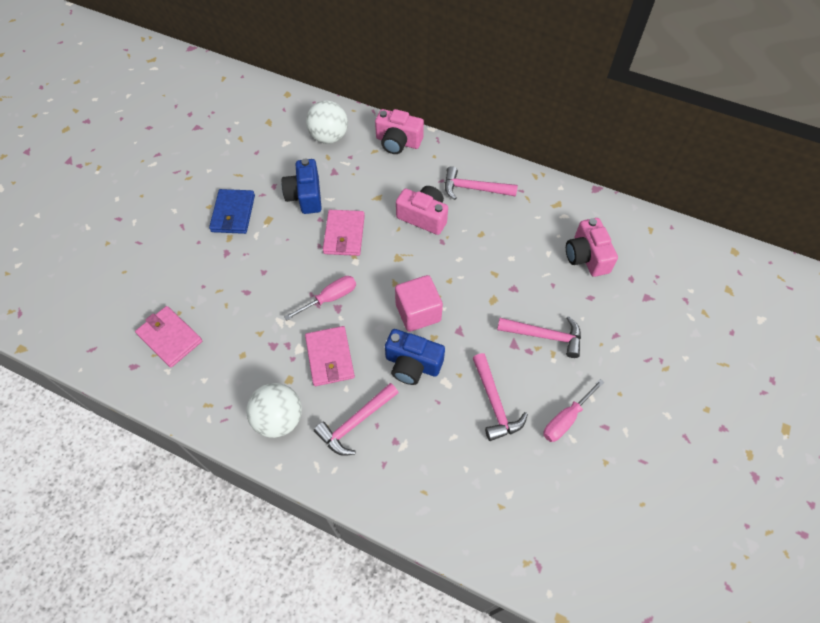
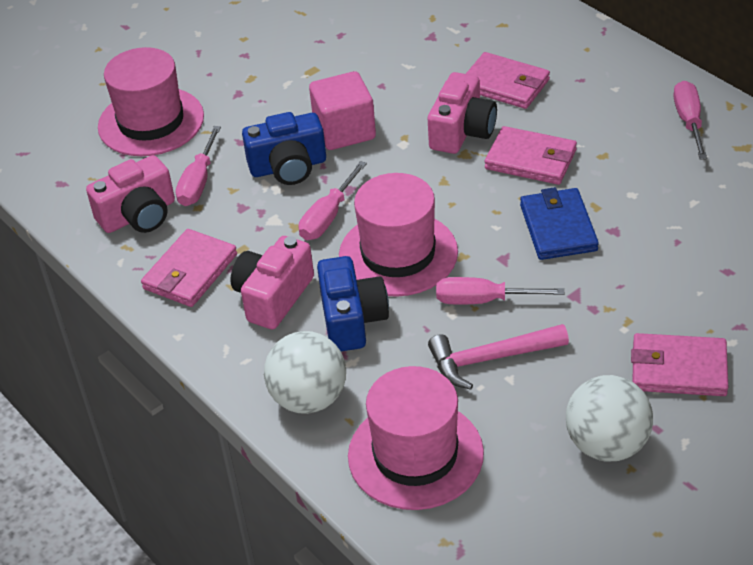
pink hammer: [314,383,398,456] [445,166,518,200] [473,353,528,441] [497,316,581,358] = 4 -> [428,324,569,390] = 1
pink hat: none = 0 -> [98,47,204,156] [339,173,458,297] [348,366,484,510] = 3
pink screwdriver: [284,276,356,320] [543,379,604,442] = 2 -> [176,126,221,206] [299,161,367,240] [436,277,564,305] [674,81,707,160] = 4
pink wallet: [135,306,202,368] [305,326,355,386] [323,210,365,256] = 3 -> [141,229,237,307] [466,52,550,109] [485,126,577,185] [631,333,728,396] = 4

